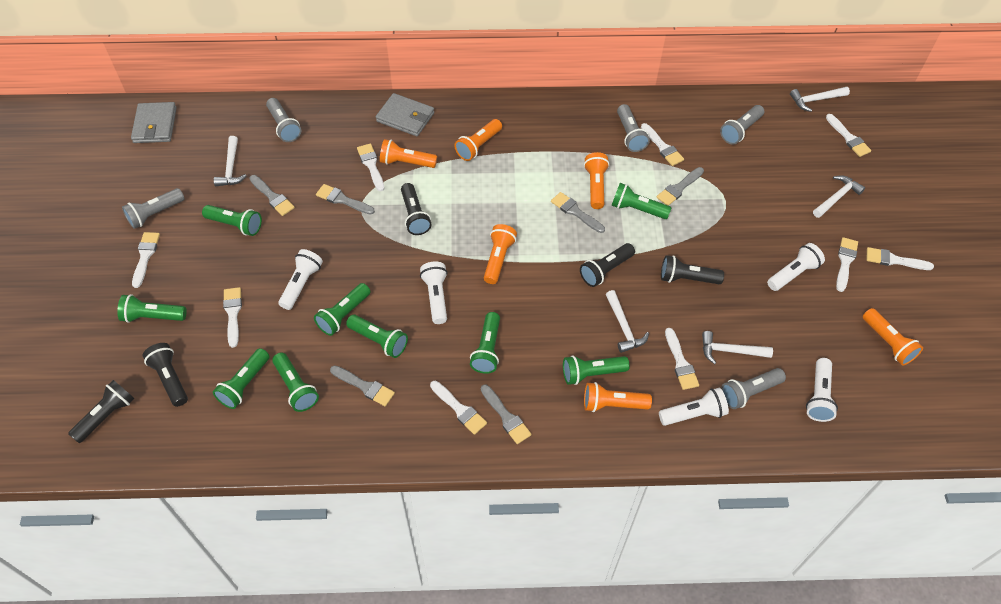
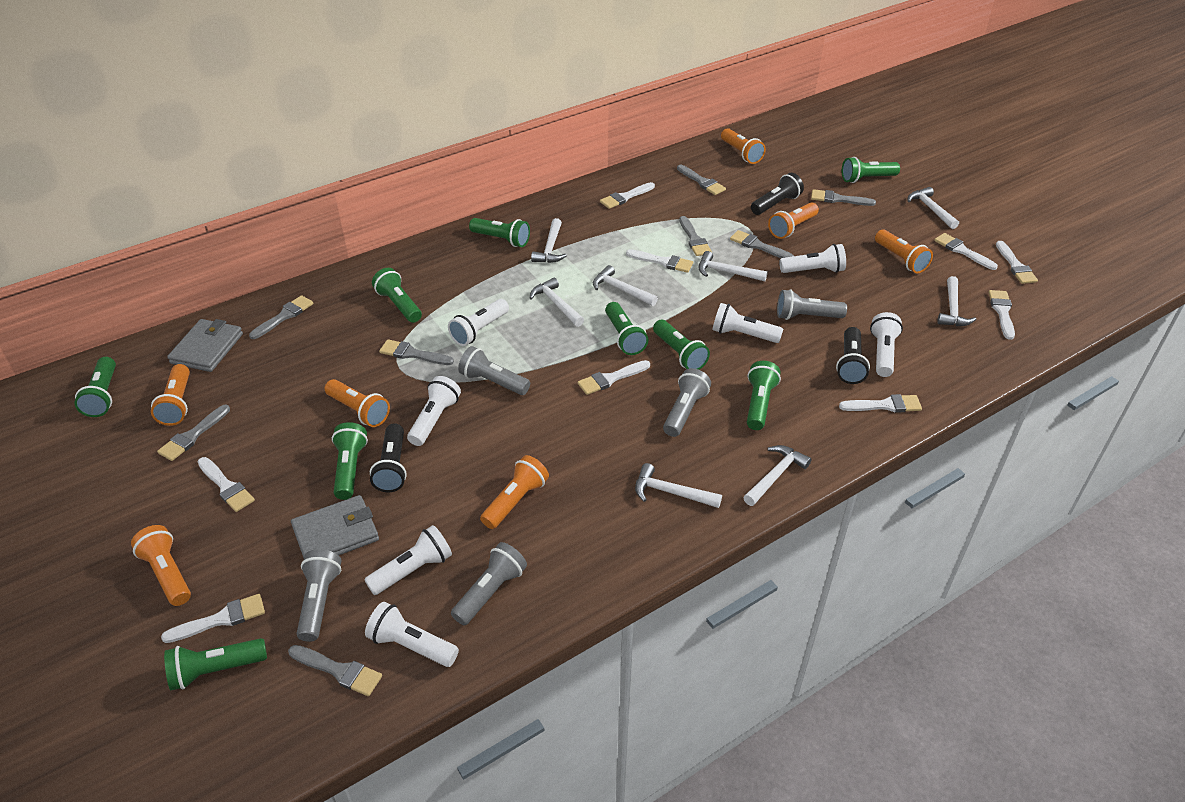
black flashlight: [68,380,135,443] [143,343,188,407] [401,183,432,235] [580,243,635,287] [661,255,724,284] = 5 -> [370,423,407,492] [751,173,804,215] [836,327,870,384] = 3
grey brush: [249,175,295,216] [316,184,375,214] [330,365,395,406] [481,384,532,444] [551,192,605,233] [657,167,704,206] = 6 -> [157,405,230,461] [249,295,313,339] [288,645,382,696] [379,339,454,365] [677,165,726,195] [679,216,712,256] [730,230,794,258] [811,189,876,206] = 8
orange flashlight: [380,139,437,168] [454,119,502,161] [484,224,517,284] [584,152,609,209] [584,382,652,412] [863,308,923,366] = 6 -> [131,525,191,606] [151,364,190,426] [325,379,390,427] [480,455,549,529] [721,128,766,164] [768,202,819,239] [875,230,933,273] = 7
white flashlight: [278,249,323,310] [420,262,448,324] [659,388,729,426] [767,243,825,291] [806,358,838,422] = 5 -> [364,525,452,595] [365,602,459,667] [407,376,461,446] [448,299,509,346] [712,303,783,343] [780,244,846,273] [870,312,903,377] = 7
white hammer: [214,136,247,186] [606,290,649,353] [702,331,773,364] [790,87,850,112] [813,175,865,218] = 5 -> [530,277,584,327] [531,218,567,263] [593,265,658,306] [635,463,722,508] [699,251,768,281] [743,445,812,506] [908,187,959,229] [937,276,977,326] = 8

